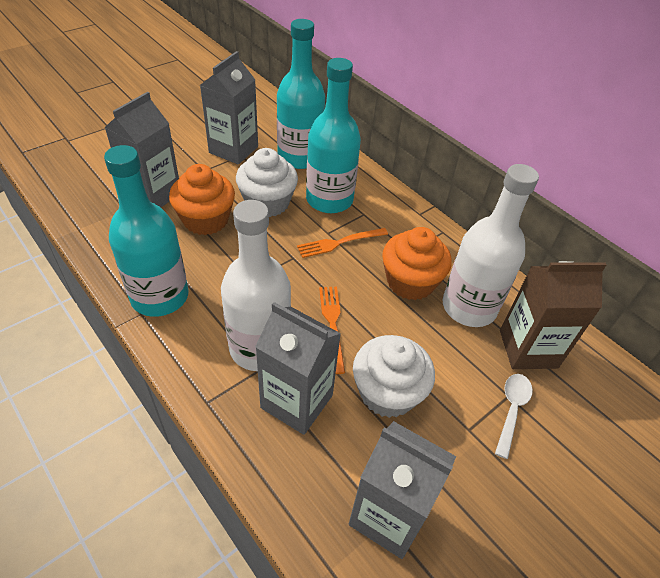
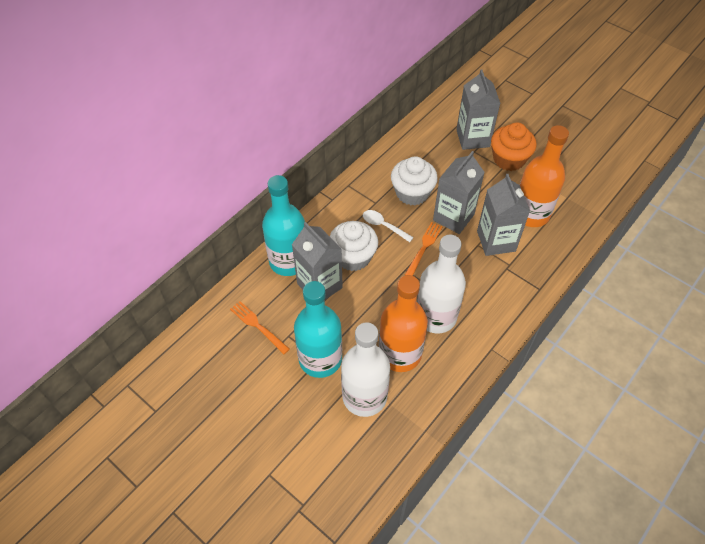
brown carton: [500,261,607,369] = 1 -> none = 0
orange bottle: none = 0 -> [379,275,428,372] [520,125,569,227] = 2
orange cupcake: [169,164,235,235] [382,227,452,300] = 2 -> [491,123,537,171] = 1
turquoise bottle: [104,145,189,317] [277,19,325,169] [306,58,361,213] = 3 -> [262,175,305,276] [294,281,342,378] = 2

